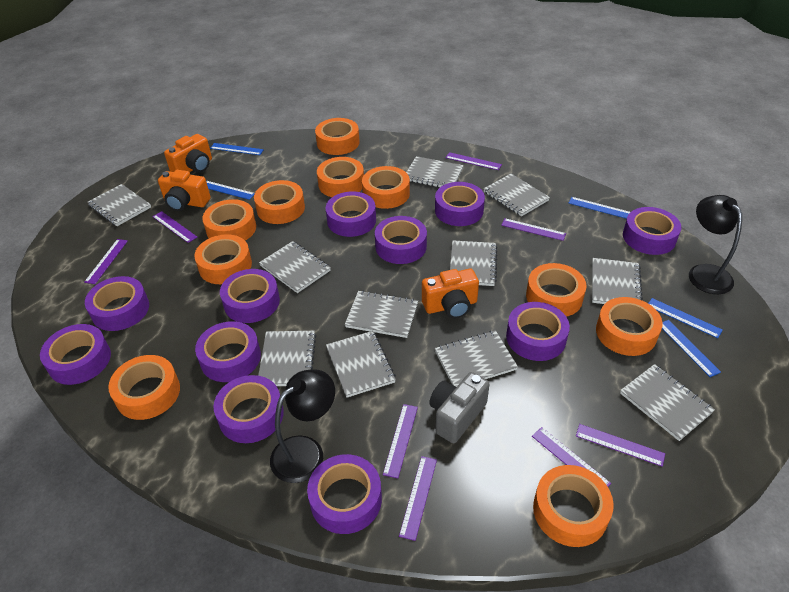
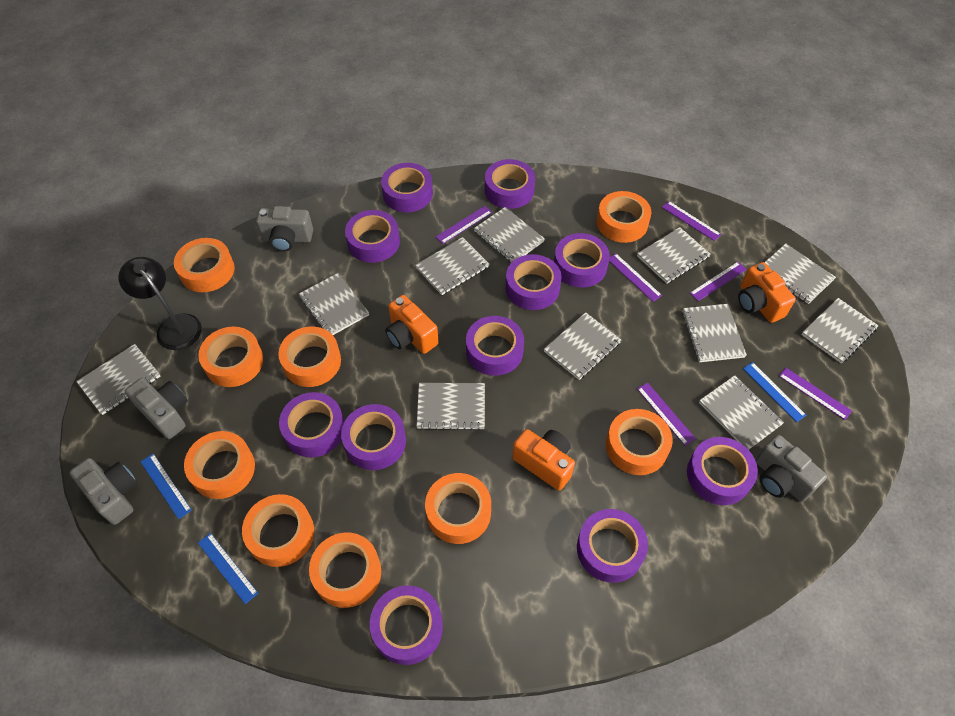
black lamp: [270,369,335,483] [689,195,742,294] = 2 -> [118,257,202,350] = 1
blue ruler: [206,181,255,200] [210,143,264,155] [569,197,630,219] [648,298,723,338] [662,320,721,377] = 5 -> [141,453,192,519] [198,533,258,604] [743,362,807,422] = 3
grey camera: [429,372,490,444] = 1 -> [70,458,137,525] [125,378,188,439] [256,206,313,252] [755,435,827,502] = 4
orange tape: [108,355,180,420] [194,234,252,284] [202,199,256,240] [254,180,305,224] [315,118,360,155] [317,157,364,197] [362,166,410,209] [526,263,587,317] [533,465,614,547] [596,297,663,356] = 10 -> [174,238,235,292] [184,431,255,499] [198,327,263,387] [242,494,314,567] [278,327,341,387] [309,532,381,608] [425,473,491,544] [597,191,651,243] [606,409,673,475] = 9
purple ruler: [84,239,128,284] [152,211,197,243] [383,404,418,478] [399,456,437,541] [446,152,502,170] [501,218,566,241] [532,427,611,487] [576,424,665,467] = 8 -> [436,206,492,244] [609,253,662,302] [637,382,696,446] [662,201,721,241] [690,262,747,301] [779,368,852,420] = 6

